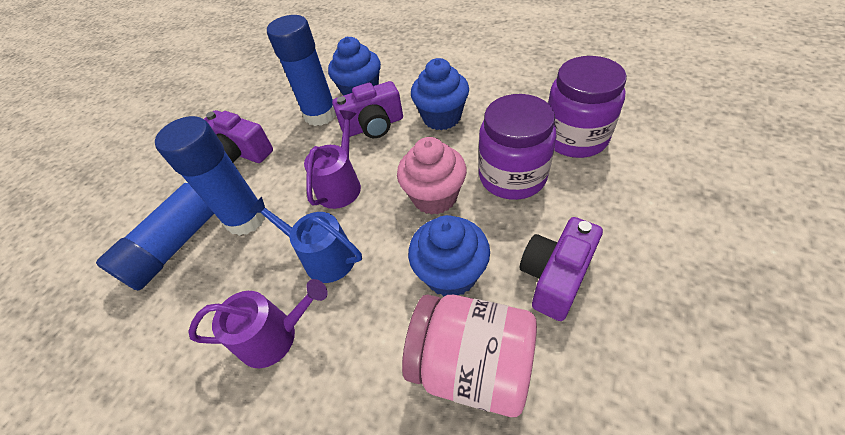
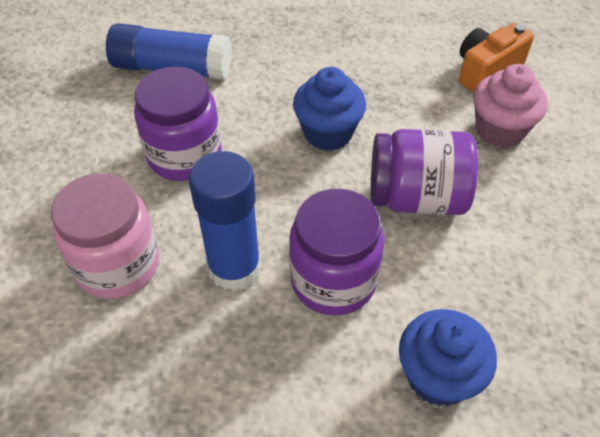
blue cupcake: [328,37,381,96] [408,215,490,297] [411,58,469,130] = 3 -> [293,67,366,151] [399,309,497,406] = 2
blue glue stick: [96,180,214,291] [155,116,265,236] [267,15,336,126] = 3 -> [106,23,232,79] [189,151,261,291] = 2
blue watering can: [248,197,362,283] = 1 -> none = 0
orange camera: none = 0 -> [459,23,534,93] = 1
purple camera: [204,110,273,163] [332,81,403,138] [520,217,603,321] = 3 -> none = 0
purple jar: [478,94,557,200] [548,56,627,158] = 2 -> [134,67,222,181] [289,189,384,316] [371,129,478,215] = 3
purple watering can: [189,279,328,368] [304,110,361,209] = 2 -> none = 0

